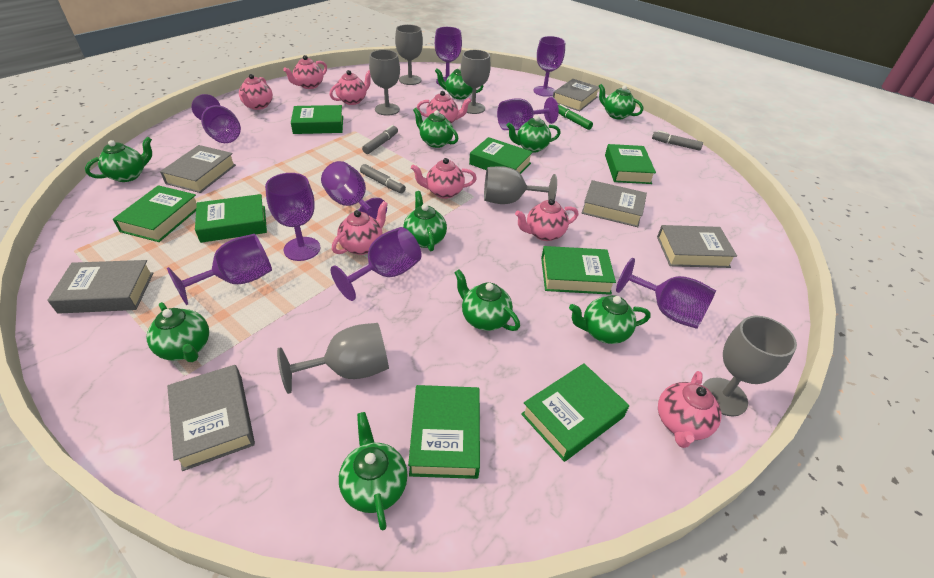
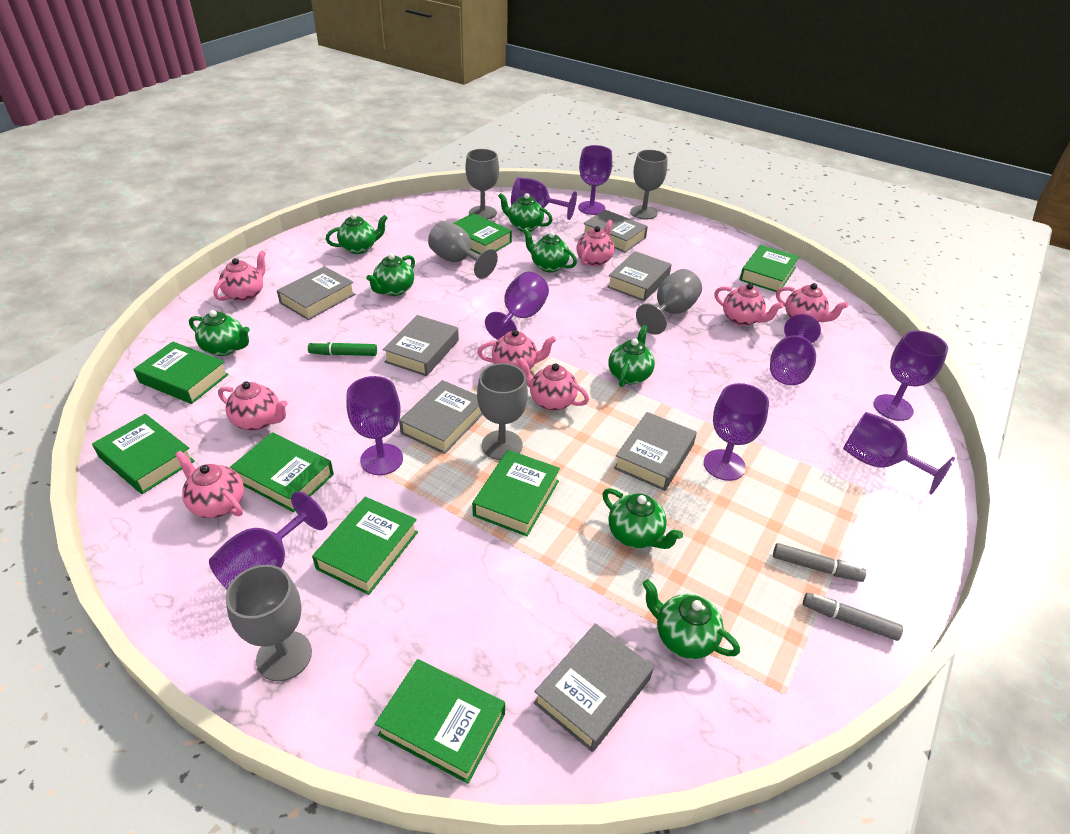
green teapot: [85,137,152,182] [147,302,209,362] [339,412,408,531] [403,191,447,251] [413,108,458,148] [435,66,483,99] [454,269,520,331] [506,115,561,153] [569,295,651,344] [599,84,643,119] = 10 -> [189,310,250,356] [326,214,388,254] [366,253,415,296] [498,193,553,232] [523,228,577,273] [603,488,683,549] [608,325,655,387] [642,579,740,659] = 8
grey book: [47,260,153,314] [160,145,236,193] [167,365,255,471] [553,79,599,111] [581,180,647,227] [657,225,737,268] = 6 -> [277,266,355,320] [383,315,459,376] [399,380,483,454] [534,623,654,752] [582,210,648,252] [607,251,672,301] [614,412,697,491] = 7
grey marker: [360,164,406,193] [362,125,398,154] [652,130,703,151] = 3 -> [773,543,866,582] [803,593,903,641] = 2

